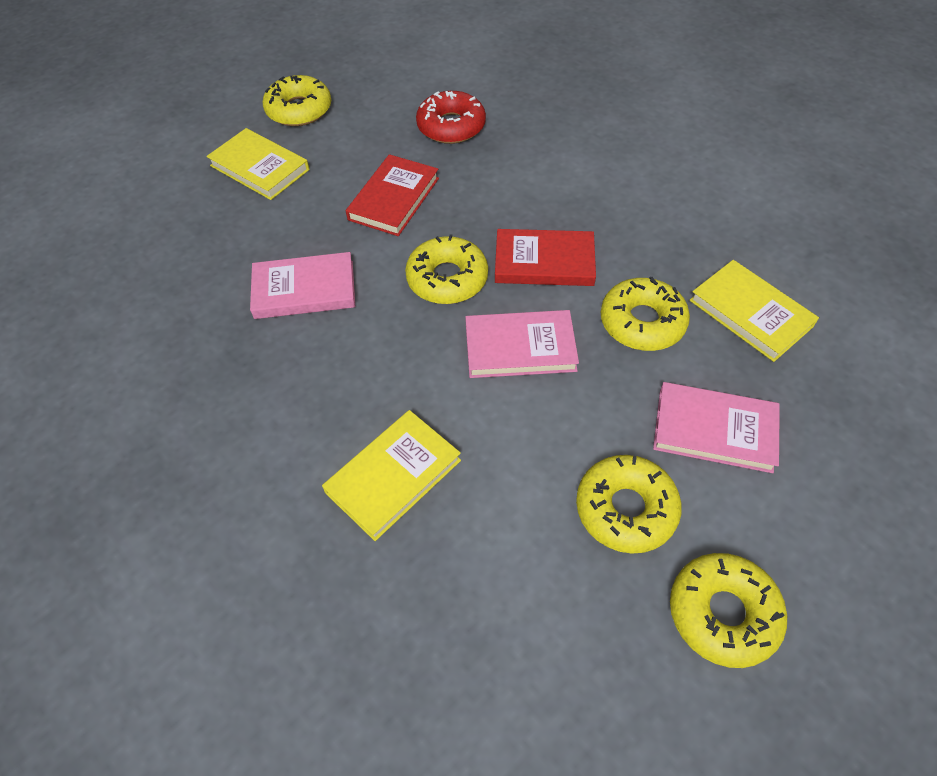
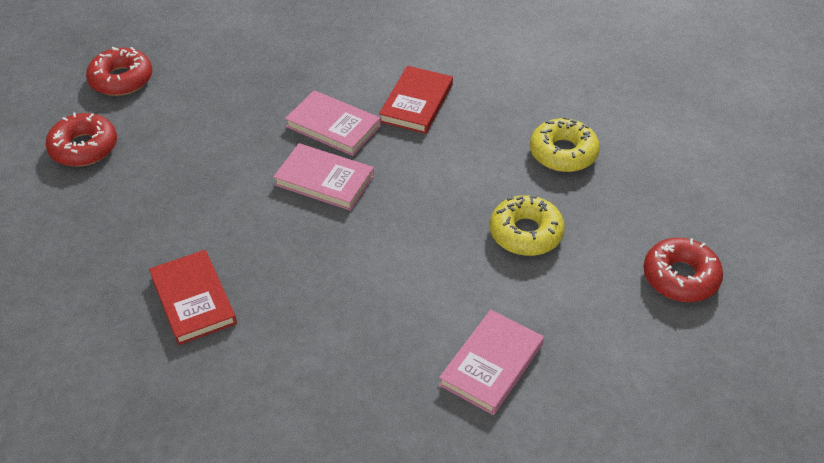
red donut: [416,91,486,144] = 1 -> [46,113,117,166] [86,47,152,96] [643,237,723,302] = 3
yellow book: [207,128,310,200] [322,410,461,541] [689,260,819,362] = 3 -> none = 0
yellow donut: [262,75,331,126] [405,234,488,304] [576,455,682,554] [601,277,690,351] [670,553,787,668] = 5 -> [490,195,565,256] [530,117,600,172] = 2

